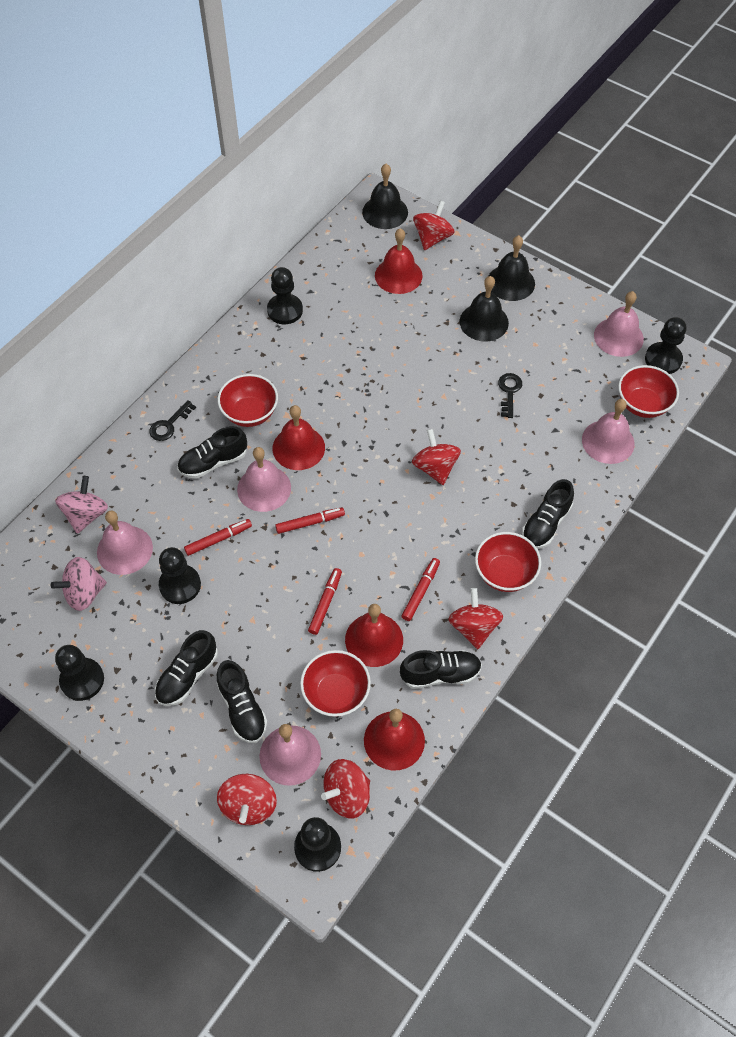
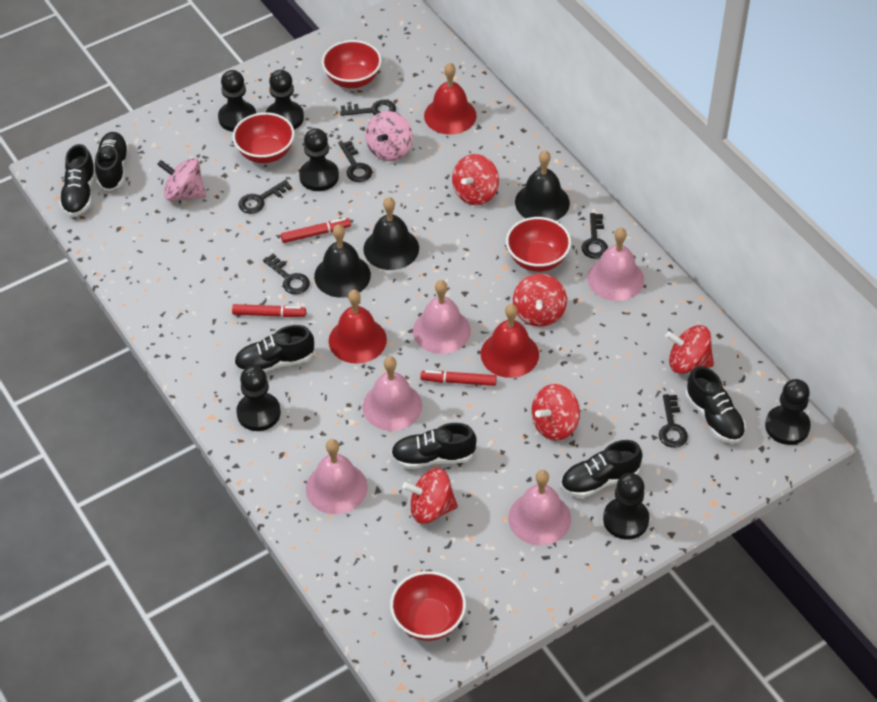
black key: [149,400,196,441] [498,373,522,418] = 2 -> [238,180,292,214] [263,254,310,294] [339,141,372,182] [340,100,396,116] [582,213,608,259] [659,394,688,448] = 6
black pawn: [55,645,104,701] [159,547,201,604] [267,267,303,324] [294,817,341,872] [645,317,687,374] = 5 -> [218,70,256,132] [236,366,281,431] [266,70,304,130] [299,128,339,191] [603,473,650,540] [765,379,811,445] = 6
black shoe: [155,630,218,706] [177,426,247,479] [217,660,268,743] [400,650,482,689] [522,479,574,549] = 5 -> [59,144,96,217] [95,132,129,191] [234,325,314,372] [391,423,477,469] [561,440,643,498] [685,366,746,443] = 6
red bell: [273,405,325,470] [345,604,403,667] [364,709,425,771] [375,228,422,294] = 4 -> [329,290,387,364] [424,63,477,135] [481,304,539,378] = 3
red marker: [184,519,252,556] [275,507,345,534] [308,568,342,635] [402,558,440,621] = 4 -> [232,304,306,317] [281,218,351,243] [420,370,497,386] = 3

